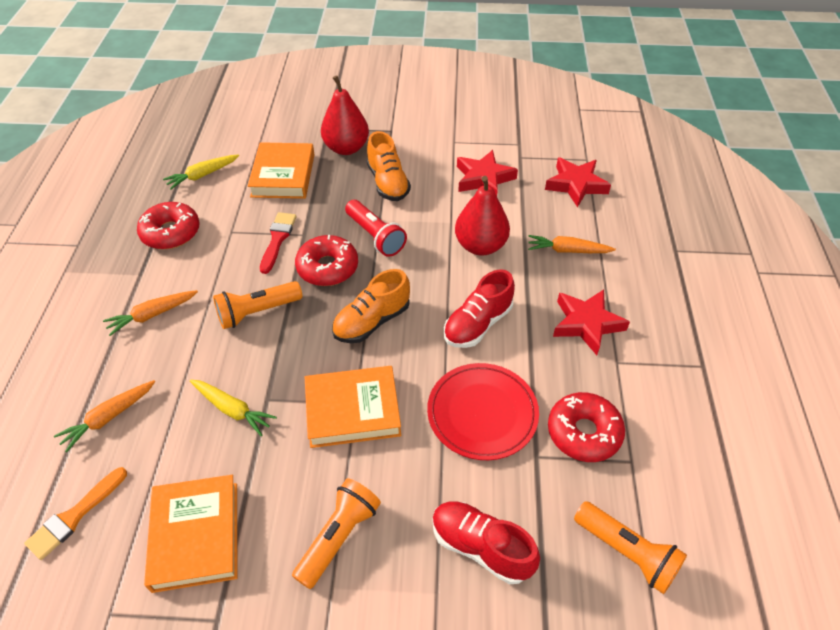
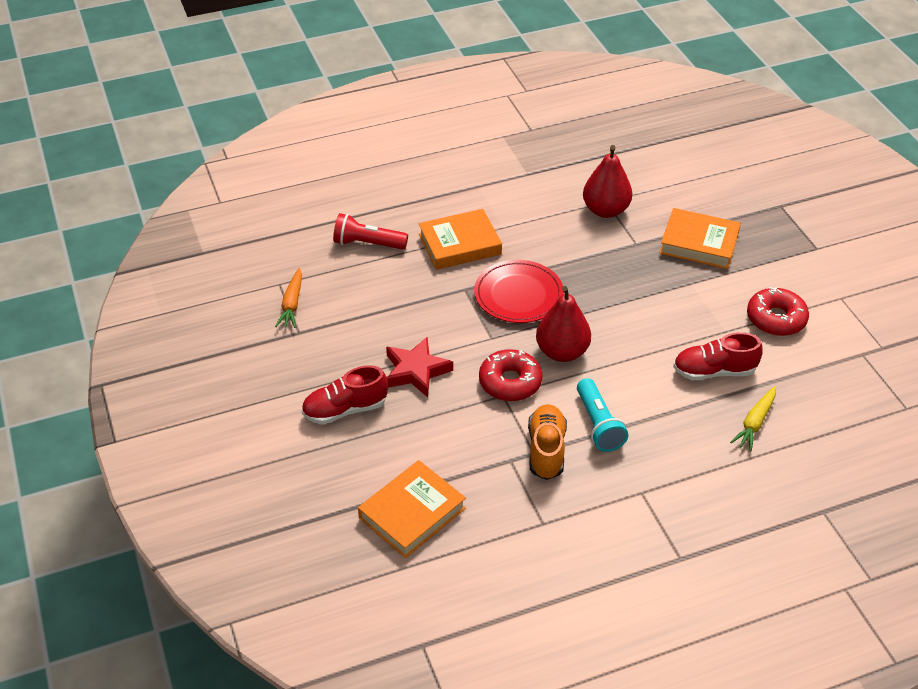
orange brush: [24,467,127,560] = 1 -> none = 0
orange carrot: [54,380,155,452] [103,290,198,336] [528,235,616,253] = 3 -> [275,268,302,328] = 1
orange flashlight: [213,281,302,329] [292,478,381,589] [574,501,687,594] = 3 -> none = 0
orange shoe: [332,269,410,343] [366,131,411,201] = 2 -> [528,404,567,480] = 1
red brush: [260,212,296,274] = 1 -> none = 0
red donut: [137,202,199,249] [295,235,358,286] [548,392,625,462] = 3 -> [479,349,543,401] [747,287,809,336] = 2
red star: [457,150,518,196] [545,157,611,208] [553,289,630,355] = 3 -> [386,337,453,397] = 1
turquoise flashlight: none = 0 -> [577,378,628,452] = 1
yellow carrot: [163,154,239,190] [190,380,277,436] = 2 -> [730,386,776,451] = 1

